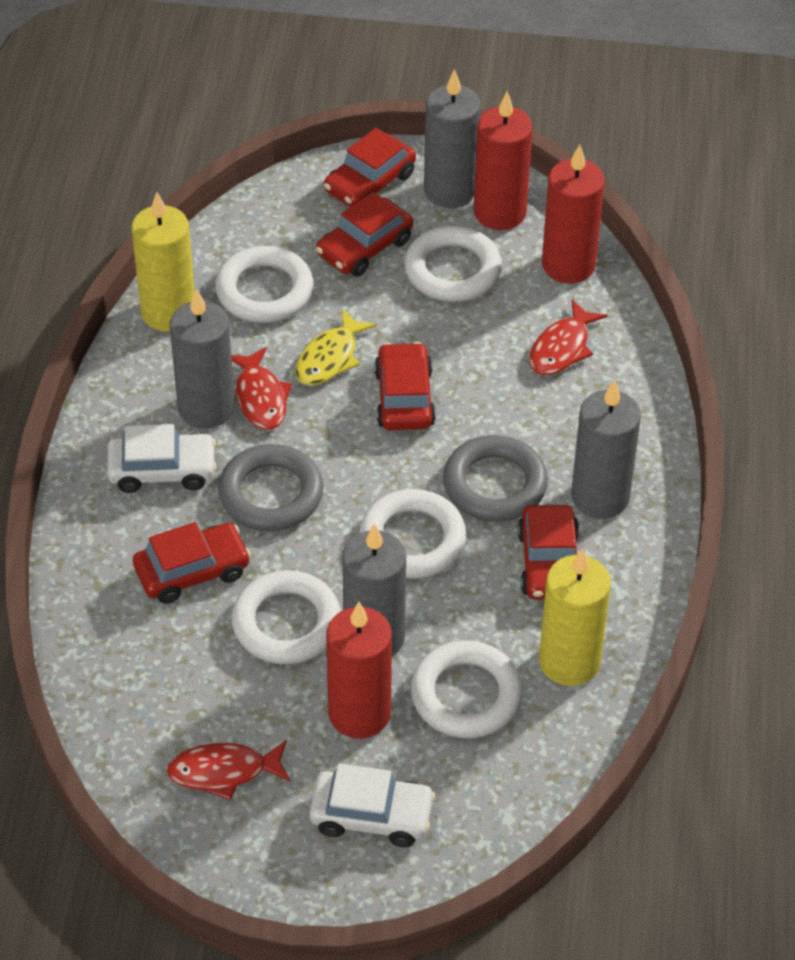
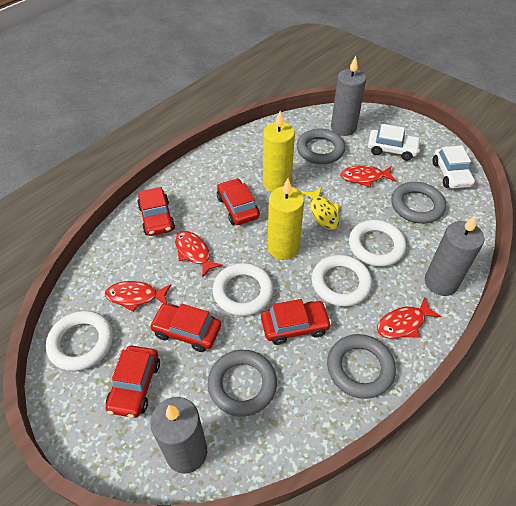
grey candle: [170,289,235,429] [342,523,406,656] [424,69,481,208] [571,380,641,519] = 4 -> [150,397,207,474] [331,56,366,136] [425,215,485,296] = 3
grey ring: [218,444,324,531] [443,435,548,522] = 2 -> [208,350,277,417] [297,129,345,164] [327,334,396,399] [391,182,446,224] = 4
red candle: [326,602,392,739] [474,92,533,230] [542,144,605,284] = 3 -> none = 0
red fish: [167,740,291,800] [231,347,292,430] [529,299,607,376] = 3 -> [105,281,172,312] [175,231,223,278] [340,165,396,187] [377,297,442,339] = 4
white ring: [215,246,313,323] [232,570,341,664] [359,489,466,579] [405,226,502,302] [411,641,523,738] = 5 -> [46,311,113,371] [212,263,274,316] [312,255,372,307] [349,220,406,267] = 4

